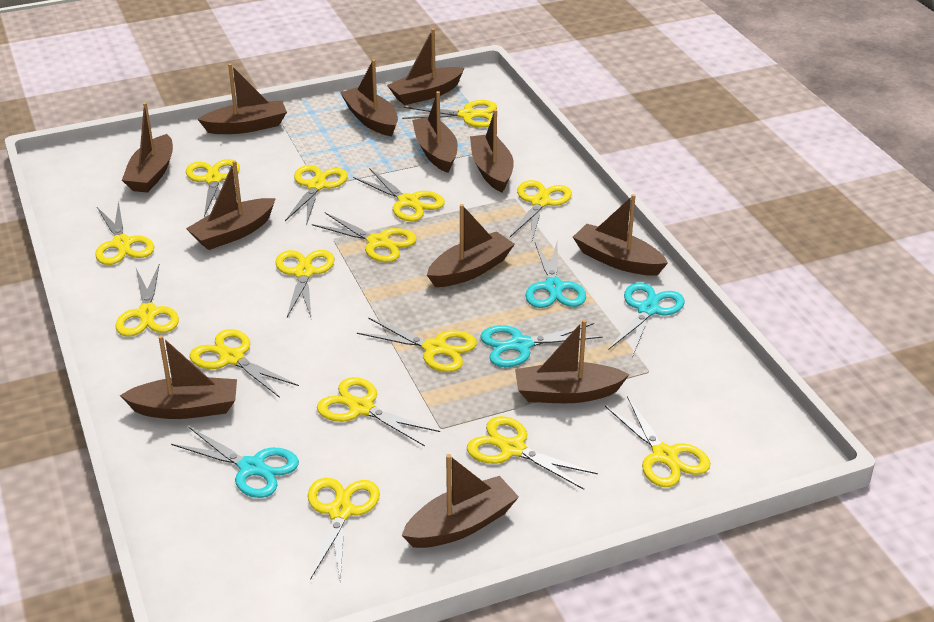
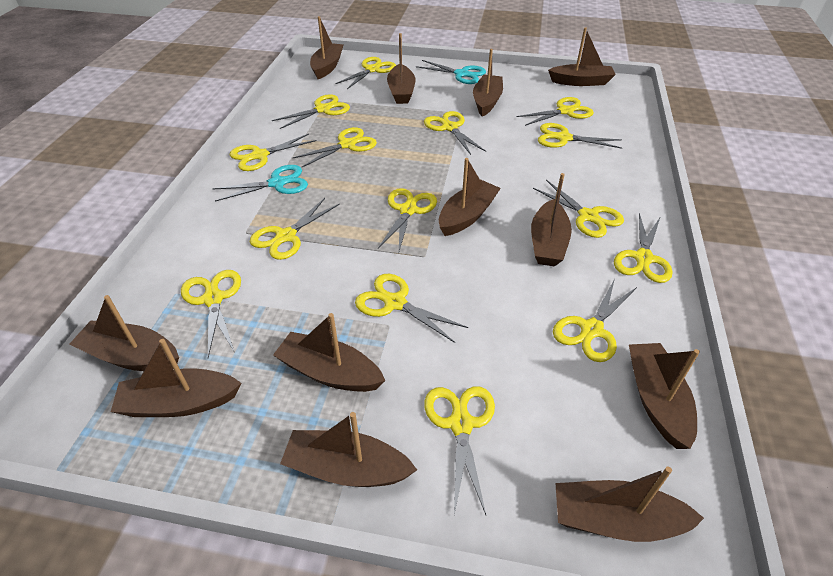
turquoise scissors: [171,426,299,498] [480,323,602,367] [525,239,586,308] [609,283,684,358] = 4 -> [212,165,308,202] [416,60,486,84] = 2

